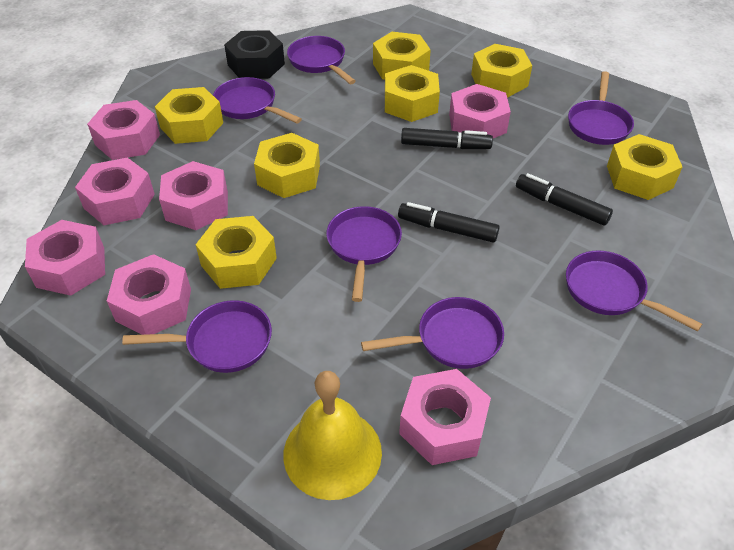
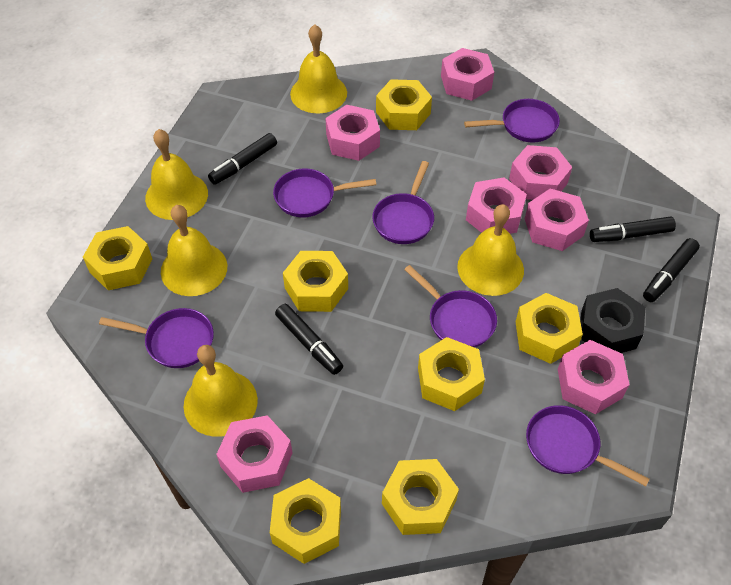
black marker: [398,202,500,243] [401,128,493,149] [516,173,613,226] = 3 -> [208,133,277,185] [275,304,343,375] [590,216,676,242] [643,238,700,302] = 4
purple pan: [122,300,272,373] [213,77,302,123] [287,36,356,84] [326,206,402,302] [361,297,504,369] [566,250,702,331] [568,71,634,145] = 7 -> [99,308,214,368] [273,168,376,217] [372,161,434,244] [404,265,497,348] [464,99,560,142] [526,405,649,486] = 6
yellow bell: [283,371,382,500] = 1 -> [145,129,208,220] [161,205,227,296] [183,345,258,437] [290,24,347,113] [457,204,524,296] = 5

